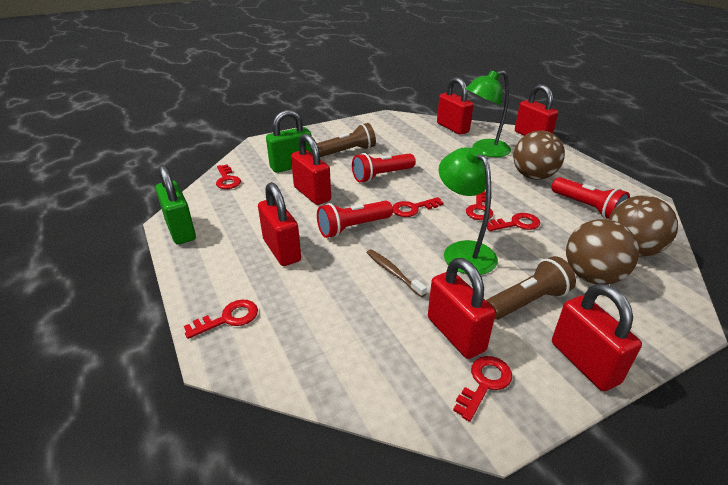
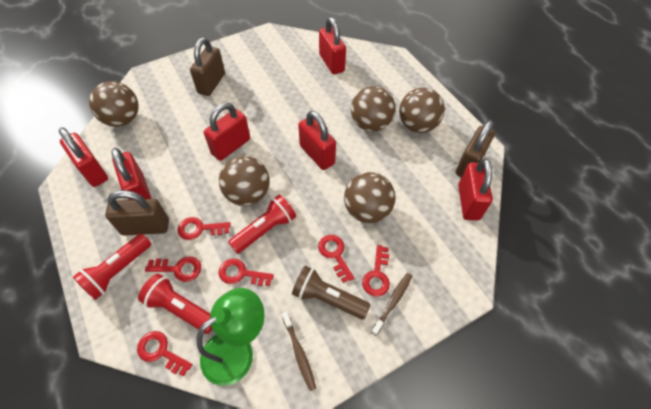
brown ball: [513,130,565,180] [566,219,639,284] [608,195,678,256] = 3 -> [89,81,139,127] [219,156,270,206] [344,172,396,223] [351,86,395,132] [399,88,445,133] = 5
brown flashlight: [317,123,376,157] [486,256,576,320] = 2 -> [292,266,371,319] = 1
brown padlock: none = 0 -> [105,190,169,236] [190,37,225,96] [455,120,495,177] = 3
brown toothbrush: [367,249,427,297] = 1 -> [282,312,316,391] [371,273,412,336] = 2
green lamp: [439,147,498,275] [466,70,511,157] = 2 -> [196,288,265,386] = 1
green padlock: [156,165,196,245] [266,110,312,173] = 2 -> none = 0

